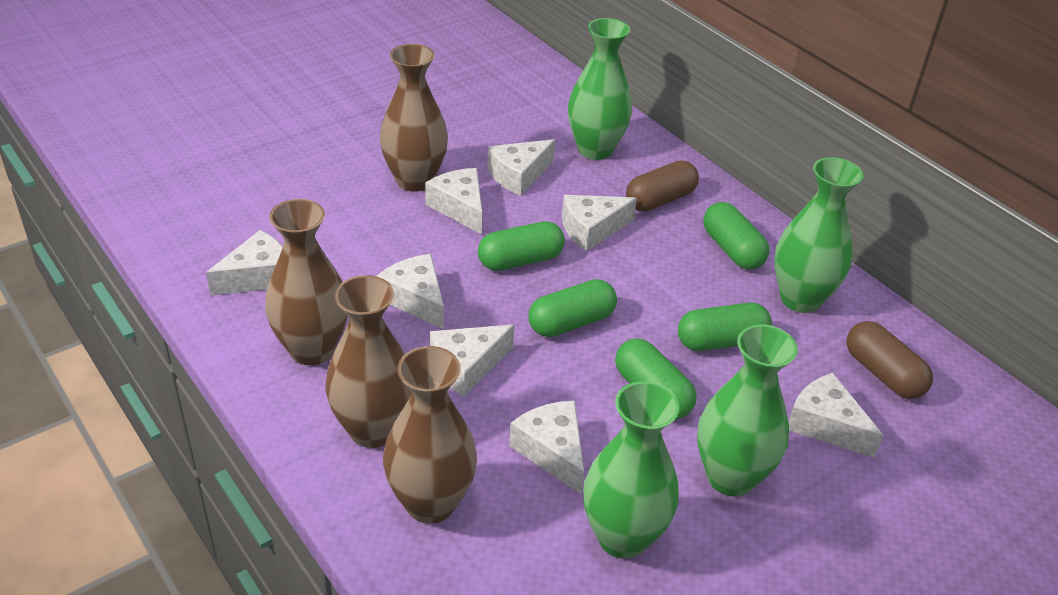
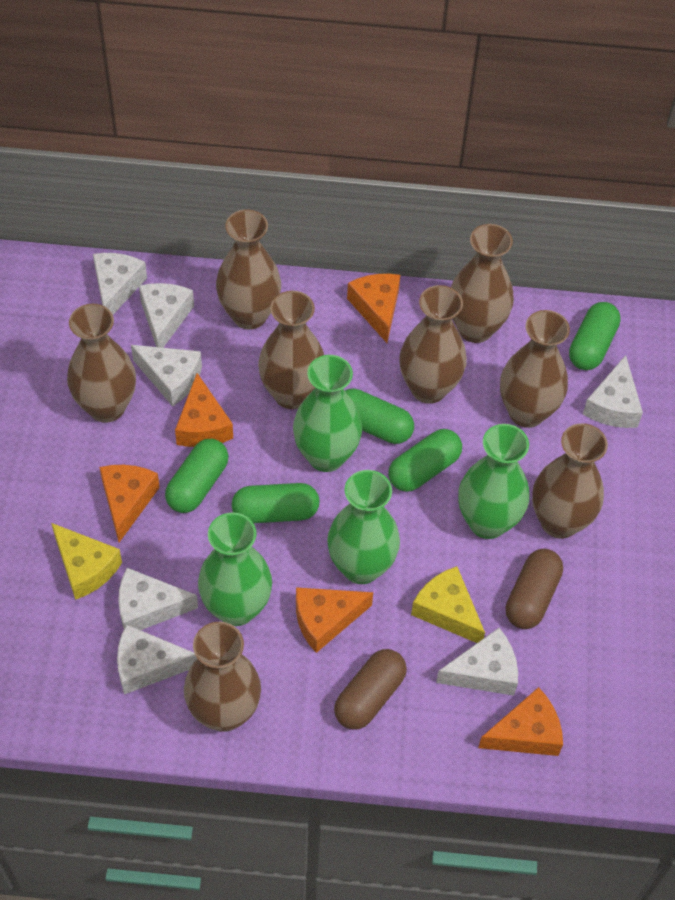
brown vase: [265,199,348,365] [325,275,412,448] [380,44,448,192] [383,346,477,524] = 4 -> [67,304,136,423] [184,622,261,732] [216,209,281,329] [258,291,324,409] [399,285,467,404] [451,224,514,343] [500,310,570,428] [532,423,608,539] = 8
orange cheese: none = 0 -> [99,465,160,542] [175,373,233,447] [296,587,373,653] [347,274,400,343] [478,687,563,756] = 5
white cheese: [206,230,283,296] [376,254,444,330] [425,168,482,234] [430,324,515,397] [487,139,555,196] [509,401,584,494] [562,195,637,252] [789,373,884,458] = 8 -> [93,253,147,314] [117,624,197,695] [118,568,198,630] [131,345,202,406] [139,283,194,348] [436,628,518,696] [583,355,643,428] = 7
yellow cheese: none = 0 -> [51,523,122,600] [411,566,485,643] = 2

